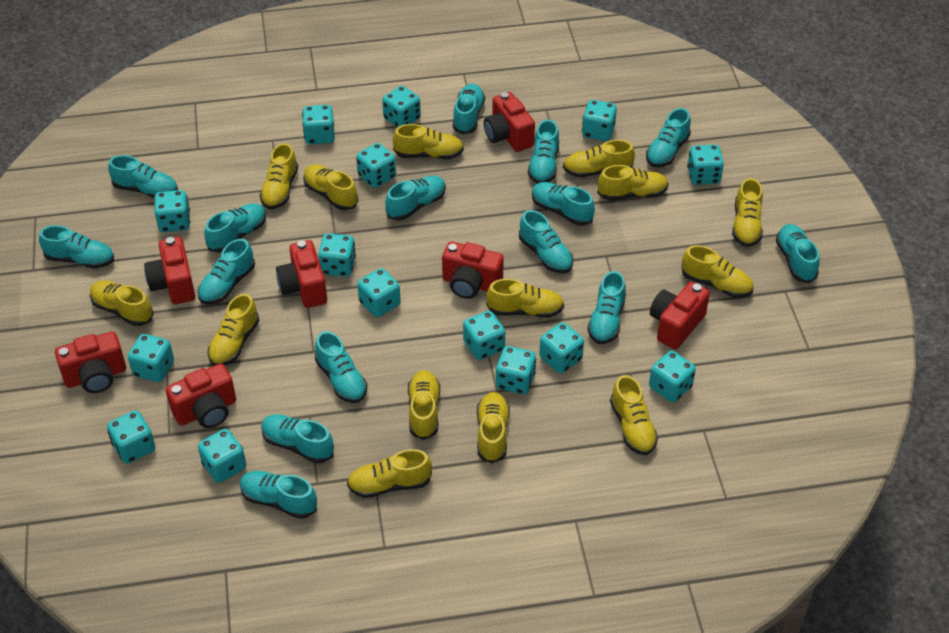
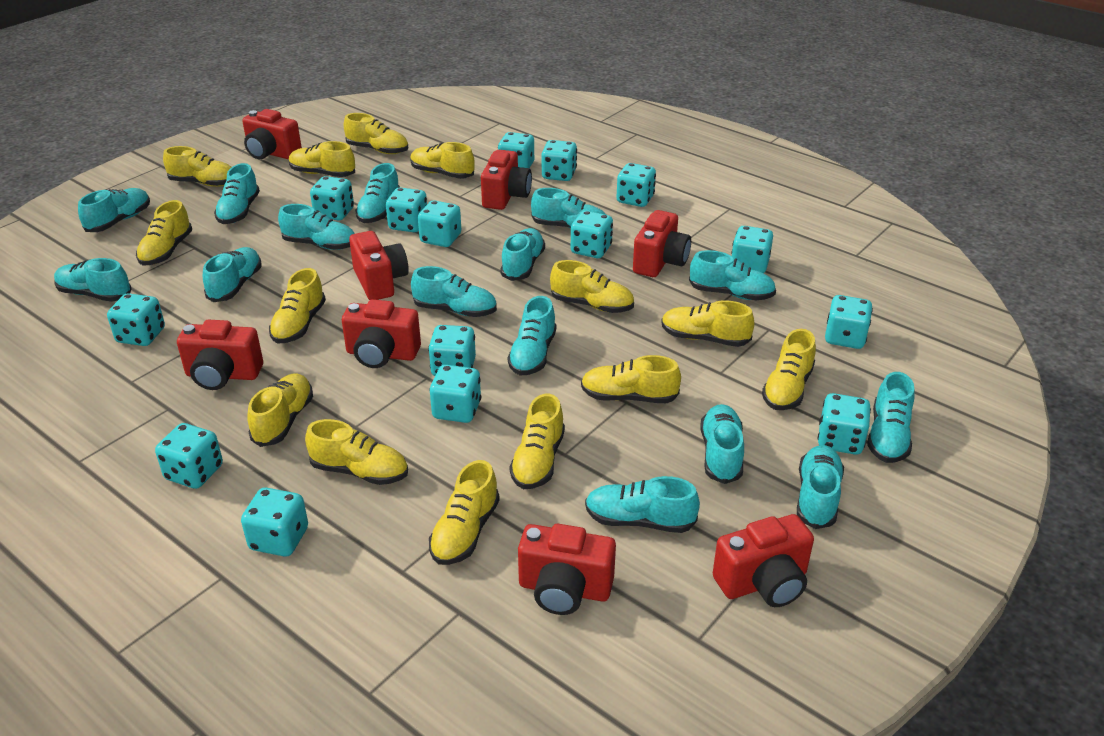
red camera: [55,332,126,393] [144,237,195,304] [166,364,236,428] [276,240,327,308] [442,242,504,299] [484,92,535,152] [650,282,710,349] = 7 -> [177,320,263,390] [242,109,302,159] [342,299,421,368] [349,231,409,300] [481,150,532,210] [518,524,616,615] [633,210,691,277] [713,514,814,607] = 8

